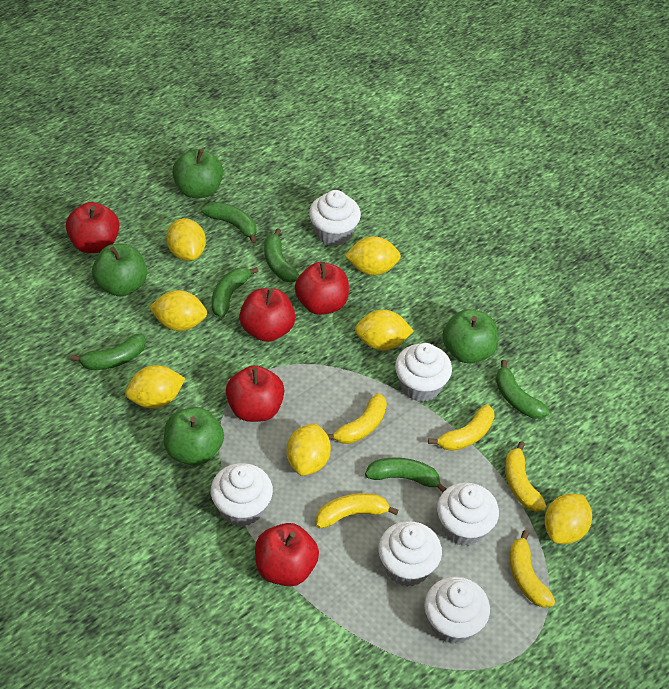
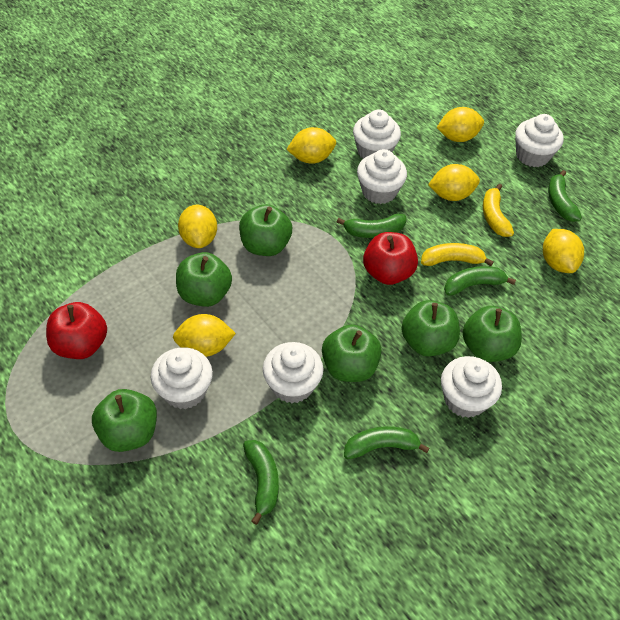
green apple: [92,244,147,296] [164,407,224,466] [172,149,223,198] [442,309,498,363] = 4 -> [92,389,157,452] [176,252,232,307] [239,204,292,256] [322,324,382,382] [401,300,460,357] [462,306,522,362] = 6
green banana: [70,334,146,370] [202,202,256,243] [212,267,259,317] [264,228,300,282] [365,457,446,493] [496,360,550,419] = 6 -> [243,440,279,525] [337,213,406,238] [344,426,429,459] [444,266,516,296] [548,170,582,222] = 5
red apple: [66,202,119,253] [226,365,285,422] [239,288,295,342] [255,523,319,586] [295,262,349,315] = 5 -> [46,302,107,359] [363,232,418,285] = 2
yellow banana: [316,493,398,528] [327,393,387,444] [428,404,495,451] [505,441,547,512] [509,530,555,608] = 5 -> [421,243,494,266] [483,184,514,237] = 2
yellow lemon: [125,365,186,409] [149,290,207,331] [166,218,206,261] [286,423,331,476] [344,236,401,275] [355,310,414,351] [545,494,592,544] = 7 -> [173,314,236,357] [178,205,217,248] [286,127,336,164] [428,164,480,201] [437,107,484,142] [543,229,584,273] = 6

